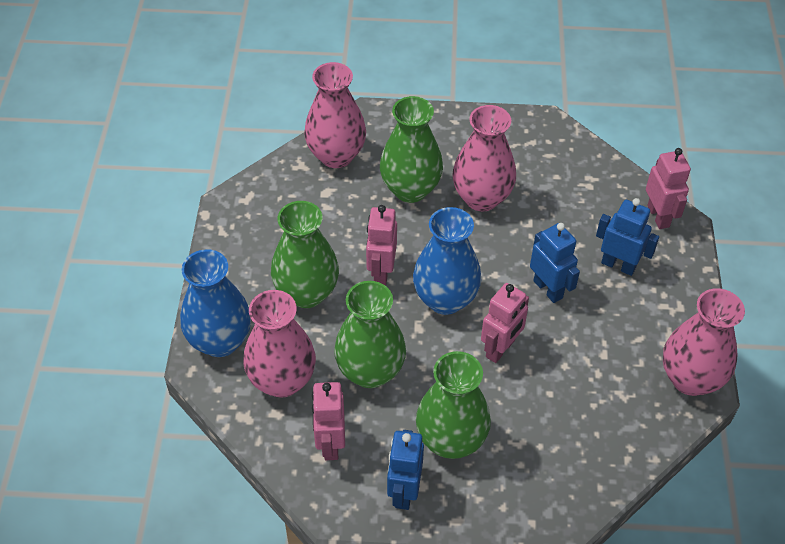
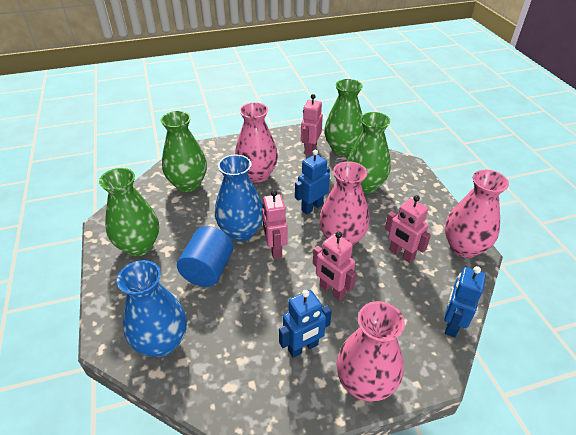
blue cylinder: none = 0 -> [177,226,234,287] = 1

